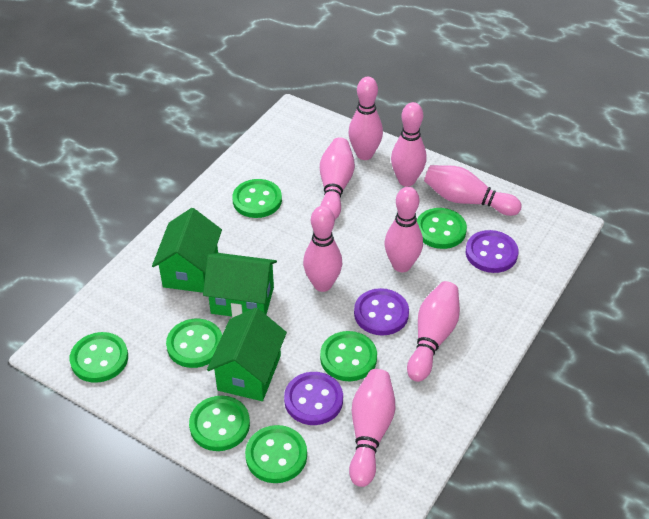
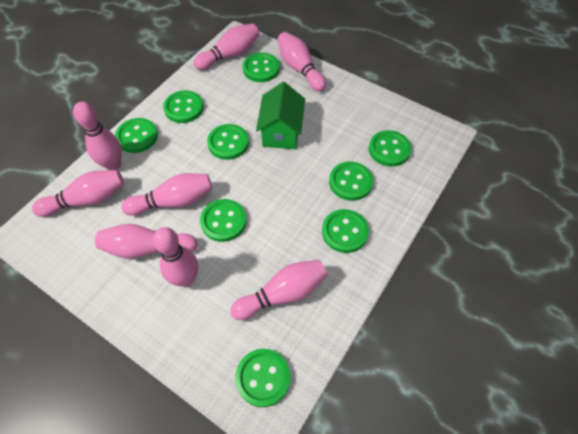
green button: [70,332,128,383] [166,319,222,368] [189,396,250,451] [232,179,282,218] [245,425,307,483] [320,331,377,381] [417,208,467,249] = 7 -> [115,118,158,153] [163,90,204,123] [200,199,247,242] [207,124,249,160] [235,349,290,407] [243,53,280,82] [322,209,369,253] [329,162,373,201] [369,130,411,167] = 9
green house: [152,208,222,293] [203,253,277,317] [207,308,287,401] = 3 -> [256,82,305,149] = 1
purple button: [284,372,343,425] [354,288,409,336] [466,230,518,273] = 3 -> none = 0

